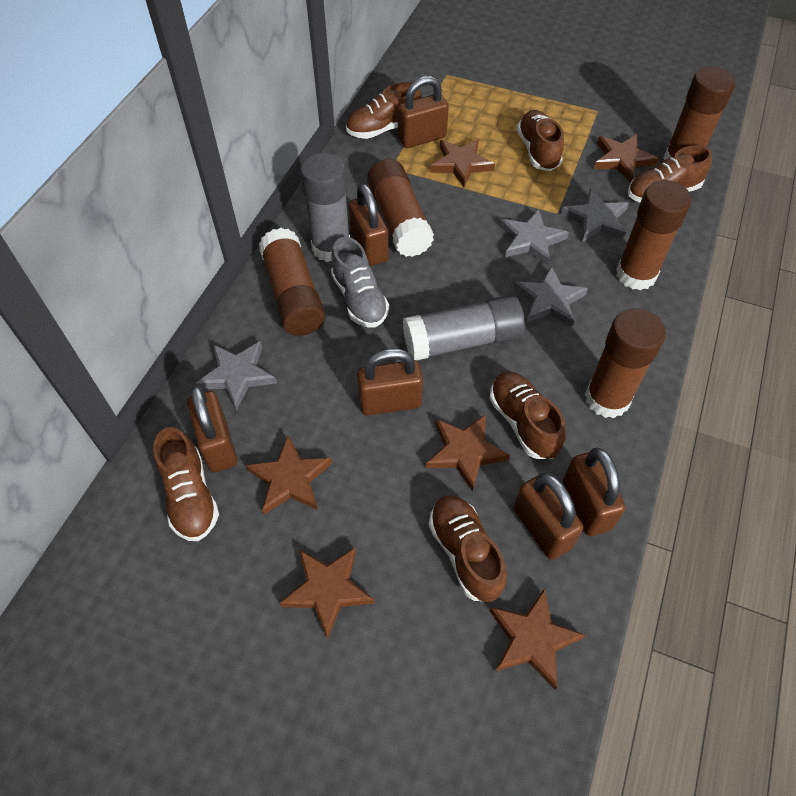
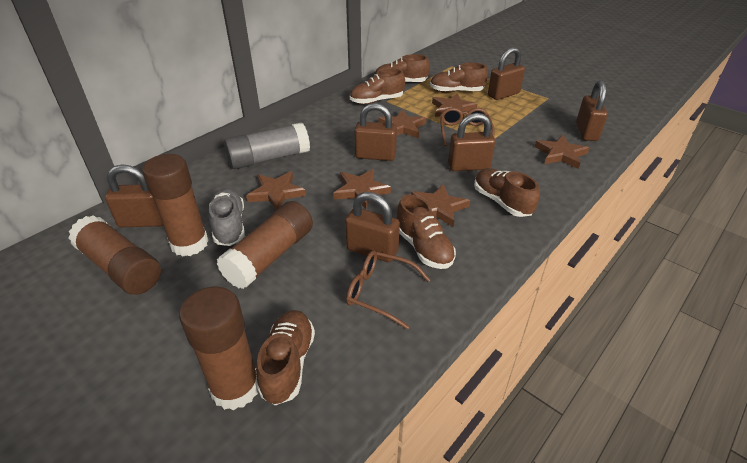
brown glasses: none = 0 -> [346,250,430,329] [440,108,495,146] = 2
brown glue stick: [259,228,325,336] [367,159,434,257] [585,308,666,418] [616,180,691,290] [663,66,735,160] = 5 -> [68,215,161,295] [142,154,209,257] [179,287,258,410] [216,201,313,289] = 4
grey glue stick: [300,152,350,262] [403,295,525,361] = 2 -> [224,122,310,169] = 1
grey star: [195,341,277,410] [500,209,569,266] [513,266,588,327] [561,188,629,242] = 4 -> none = 0

